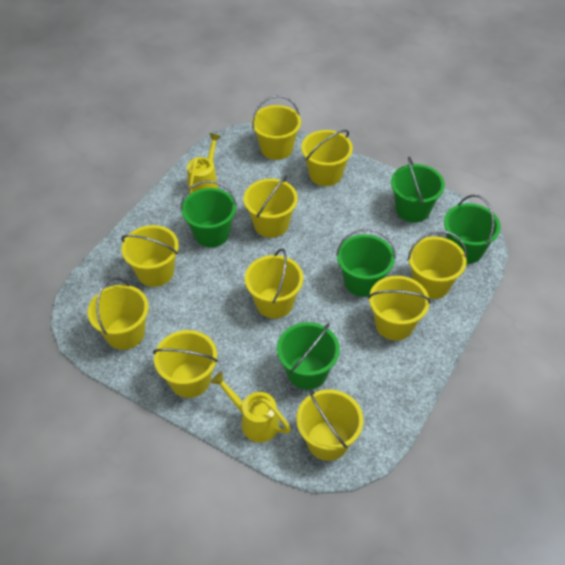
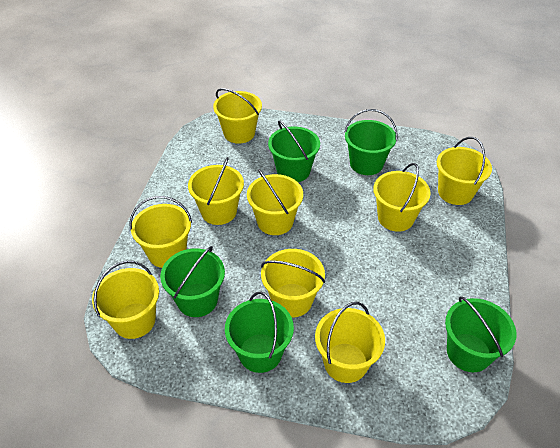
yellow bucket: [88,277,149,350] [121,225,179,287] [153,330,218,398] [244,175,298,238] [245,248,303,319] [251,95,301,160] [296,389,363,461] [301,130,353,186] [368,276,431,340] [407,231,467,299] = 10 -> [92,261,159,339] [129,196,192,268] [188,157,244,225] [213,88,262,144] [247,169,303,235] [261,249,325,317] [315,302,385,383] [373,163,431,232] [437,137,492,205] = 9
yellow watering can: [187,133,221,194] [211,372,291,442] = 2 -> none = 0

